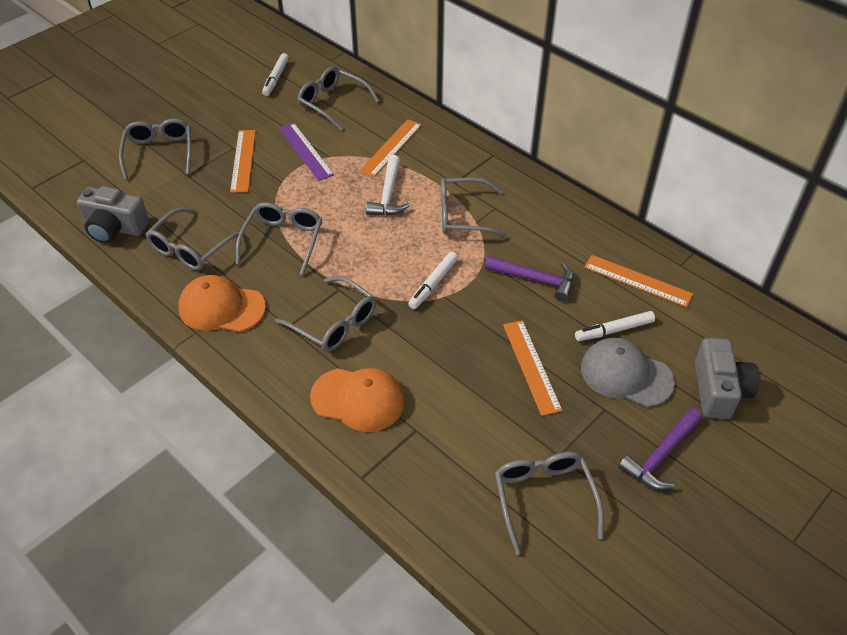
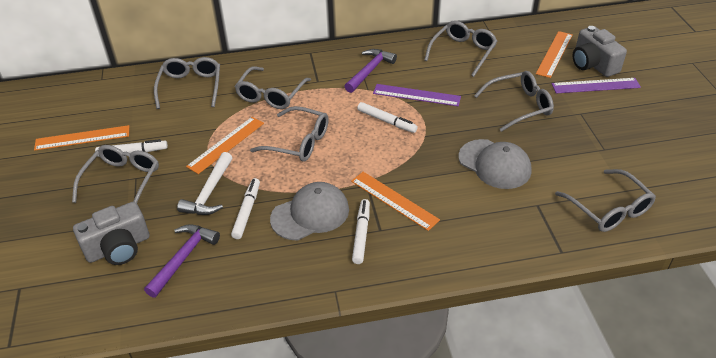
grey cap: [581,338,675,407] = 1 -> [270,182,349,241] [459,139,532,189] = 2
orange cap: [178,275,266,332] [310,368,405,432] = 2 -> none = 0
purple ruler: [279,123,334,181] = 1 -> [373,84,461,106] [552,78,641,93] = 2
white marker: [262,53,289,96] [408,252,458,309] [575,311,655,341] = 3 -> [95,139,168,157] [231,178,260,239] [352,199,370,264] [357,102,418,133] = 4

